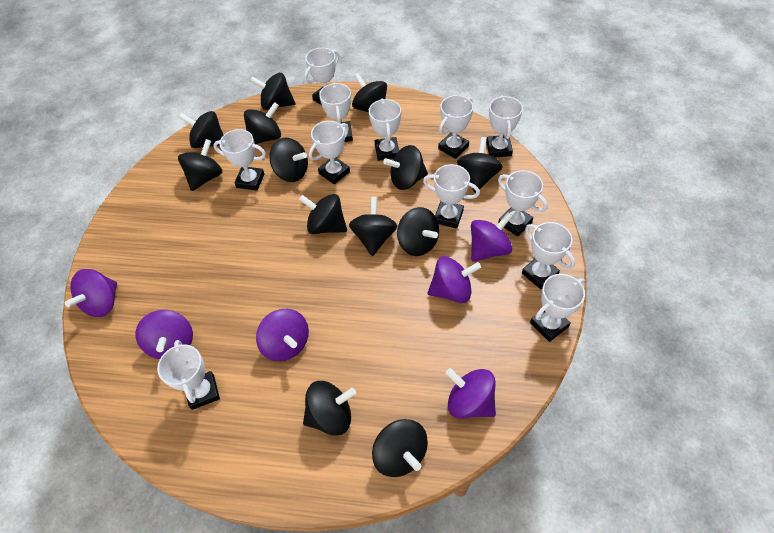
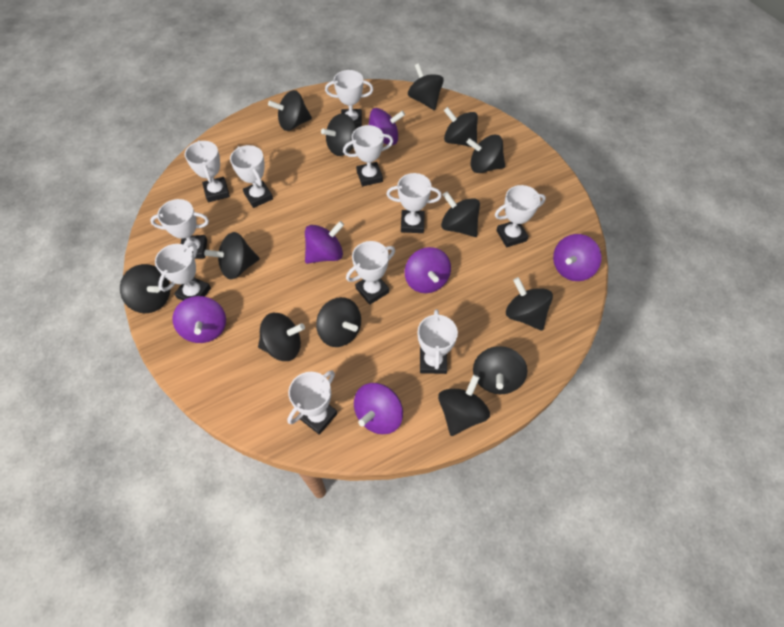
white trophy: [157,340,220,410] [213,129,266,190] [304,48,339,105] [309,121,350,184] [319,83,353,142] [369,98,401,161] [423,164,480,229] [438,95,473,159] [486,95,523,157] [498,170,548,237] [522,222,575,289] [530,274,585,342] = 12 -> [150,199,209,259] [155,243,211,301] [185,140,230,202] [230,145,273,208] [287,370,337,435] [325,70,373,128] [343,125,393,186] [346,241,395,305] [386,173,442,233] [418,309,458,374] [495,185,546,247] = 11

